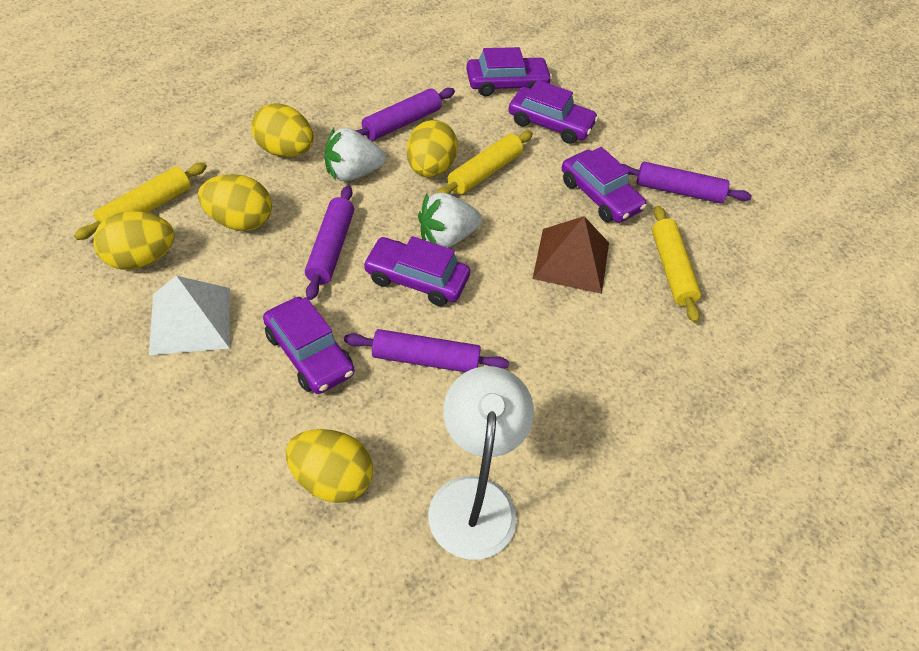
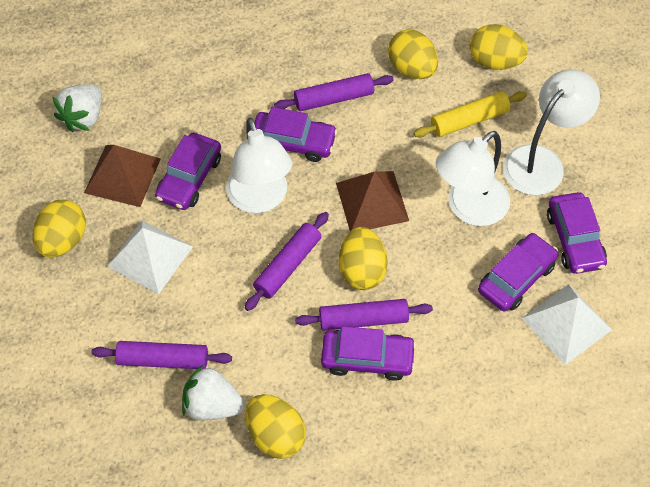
brown pyramid: [533,216,609,294] = 1 -> [84,145,161,207] [336,171,409,231] = 2
white lamp: [428,366,534,560] = 1 -> [226,118,292,213] [436,131,510,226] [503,69,600,195] = 3
white pyramid: [149,276,230,355] = 1 -> [107,220,193,294] [522,284,612,365] = 2
yellow rolling pin: [74,162,207,240] [437,131,533,195] [652,206,701,323] = 3 -> [414,91,527,137] = 1

